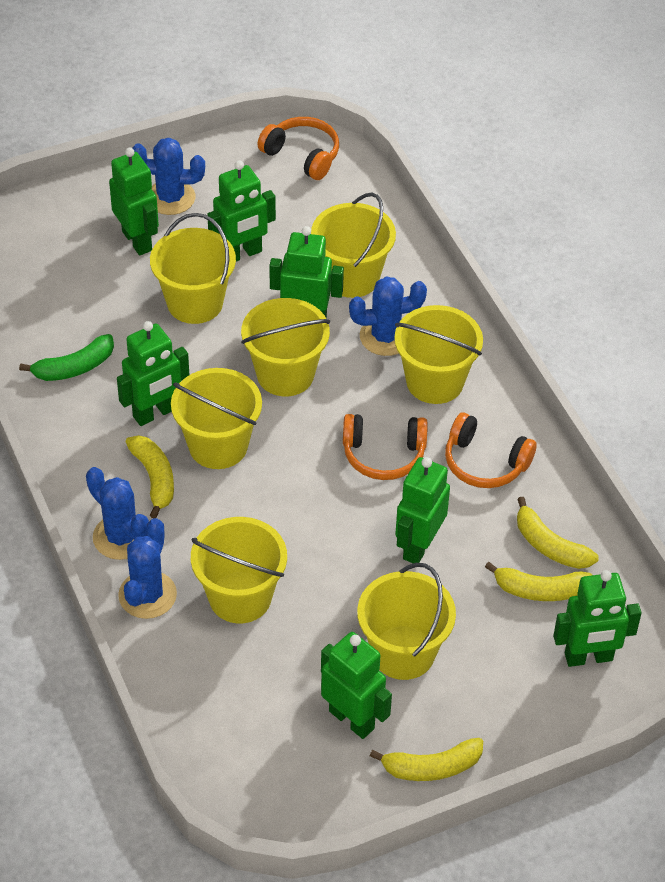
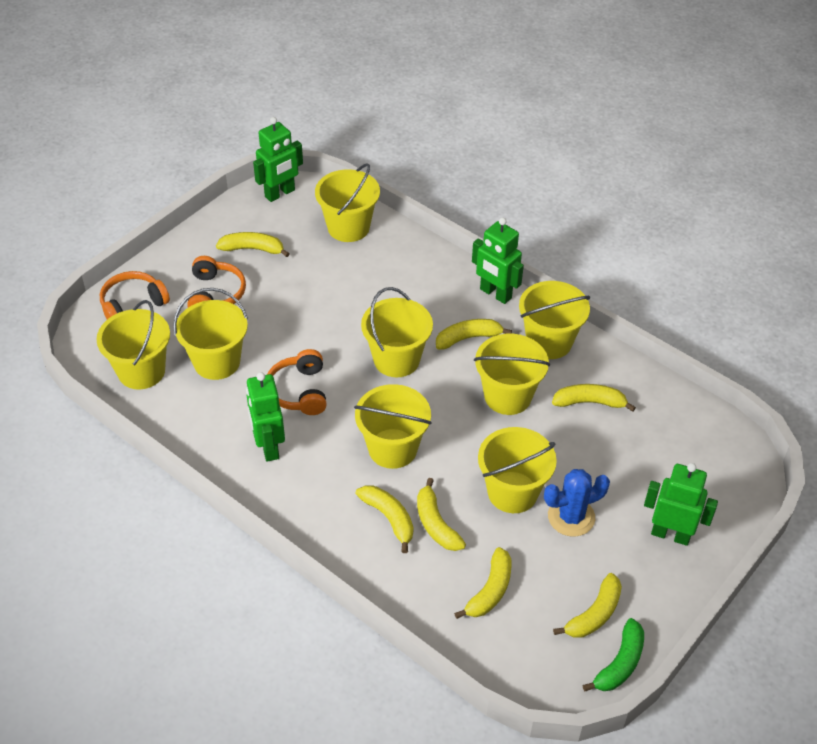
blue cactus: [86,467,149,560] [118,518,177,619] [133,138,205,215] [349,277,427,356] = 4 -> [544,469,610,537] = 1
green robot: [109,147,159,256] [117,321,189,426] [207,160,276,261] [269,226,344,318] [321,632,392,739] [395,457,450,563] [553,570,642,667] = 7 -> [246,372,285,462] [253,117,303,202] [472,217,524,304] [644,463,718,546] = 4
yellow banana: [126,435,174,518] [370,738,483,781] [485,562,592,601] [517,497,599,569] = 4 -> [216,232,290,257] [356,485,413,553] [417,478,466,551] [436,319,512,350] [454,547,512,619] [552,384,636,412] [553,573,622,638] = 7
yellow bucket: [150,213,236,324] [171,368,262,469] [191,517,287,624] [241,298,330,396] [311,193,396,298] [357,563,456,680] [394,305,483,404] = 7 -> [96,300,170,390] [173,288,248,380] [315,163,380,242] [354,384,432,469] [361,287,433,377] [474,334,550,415] [478,427,557,513] [519,281,590,359] = 8

